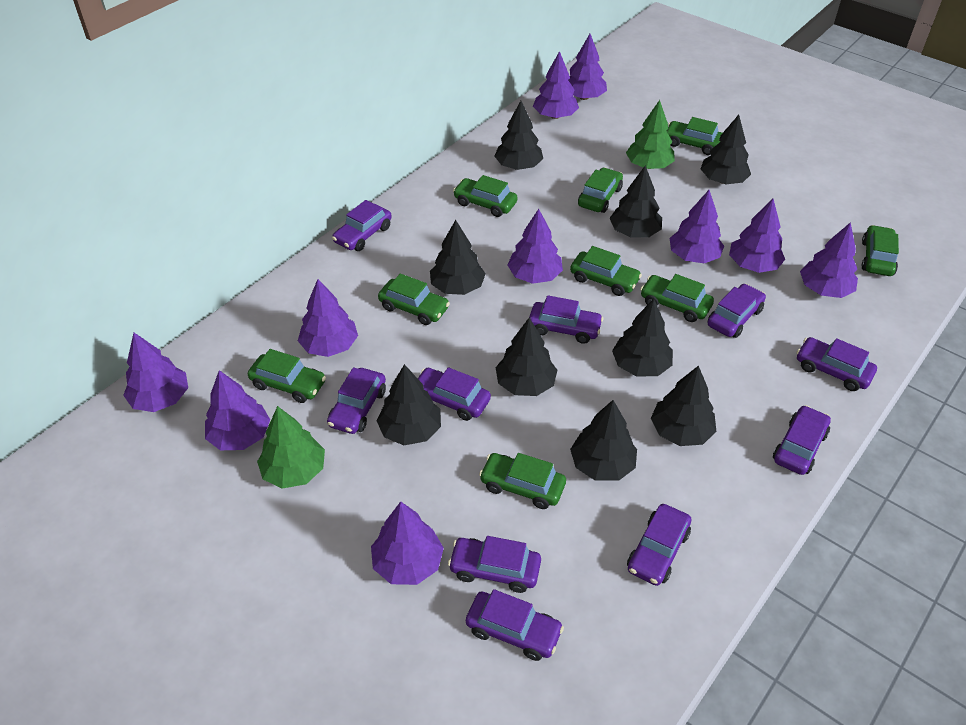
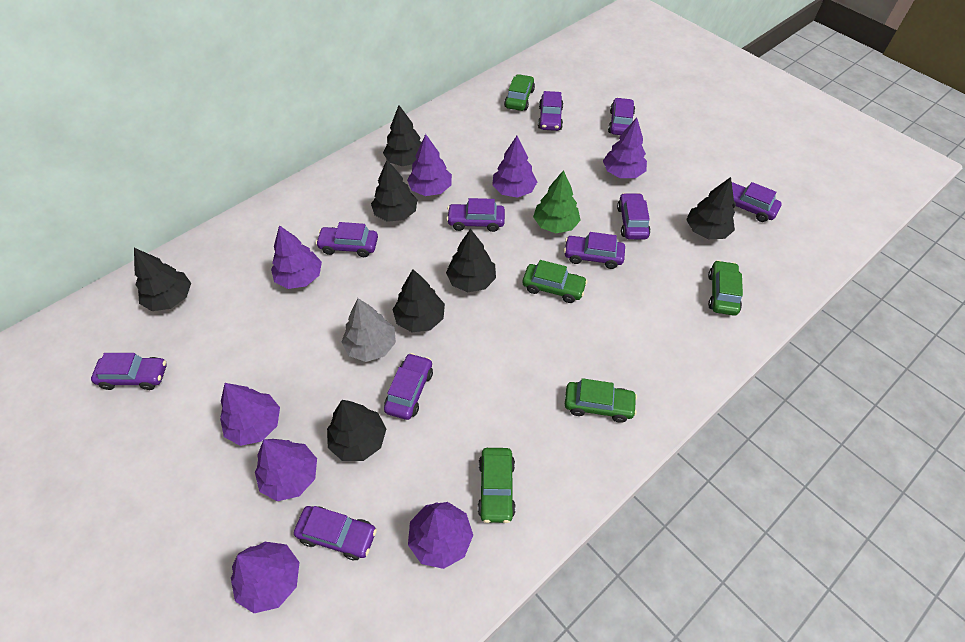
black tree: [376,364,441,445] [430,220,486,295] [494,101,543,170] [495,318,557,396] [570,400,637,481] [610,166,662,238] [612,299,673,377] [651,365,716,446] [701,115,751,184] = 9 -> [134,248,191,311] [327,400,386,461] [371,160,418,222] [383,105,422,166] [392,269,445,332] [446,229,496,292] [686,177,735,239] = 7
green car: [248,349,326,403] [378,274,450,325] [453,175,517,217] [479,453,566,509] [570,246,642,296] [578,167,623,213] [640,274,714,322] [666,117,722,155] [861,225,899,276] = 9 -> [478,448,516,523] [504,74,535,111] [523,260,587,303] [565,378,637,423] [708,260,743,316] = 5
green tree: [257,406,325,489] [626,100,675,169] = 2 -> [533,170,581,233] = 1
grey tree: none = 0 -> [341,298,396,362] = 1
purple tree: [123,333,188,412] [205,370,270,450] [298,279,358,357] [371,501,444,585] [507,209,563,284] [533,51,579,119] [568,34,607,100] [670,190,724,263] [729,199,785,273] [800,222,858,298] = 10 -> [220,383,280,446] [231,541,299,613] [255,439,317,501] [271,225,322,289] [407,134,452,196] [408,502,473,569] [492,136,537,198] [603,117,647,178] = 8

